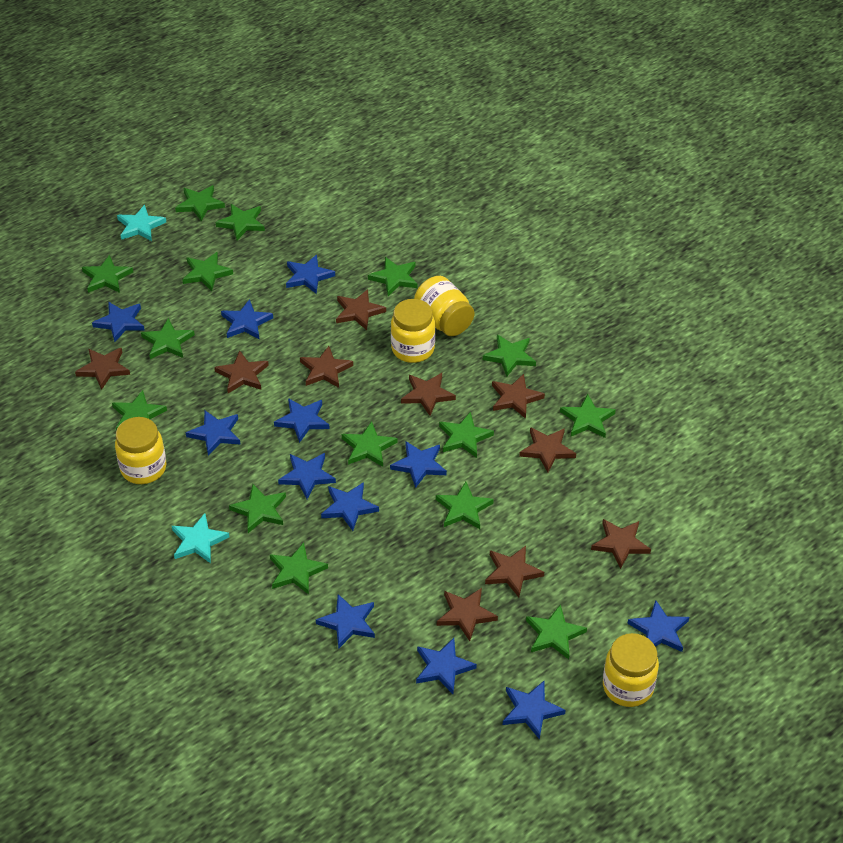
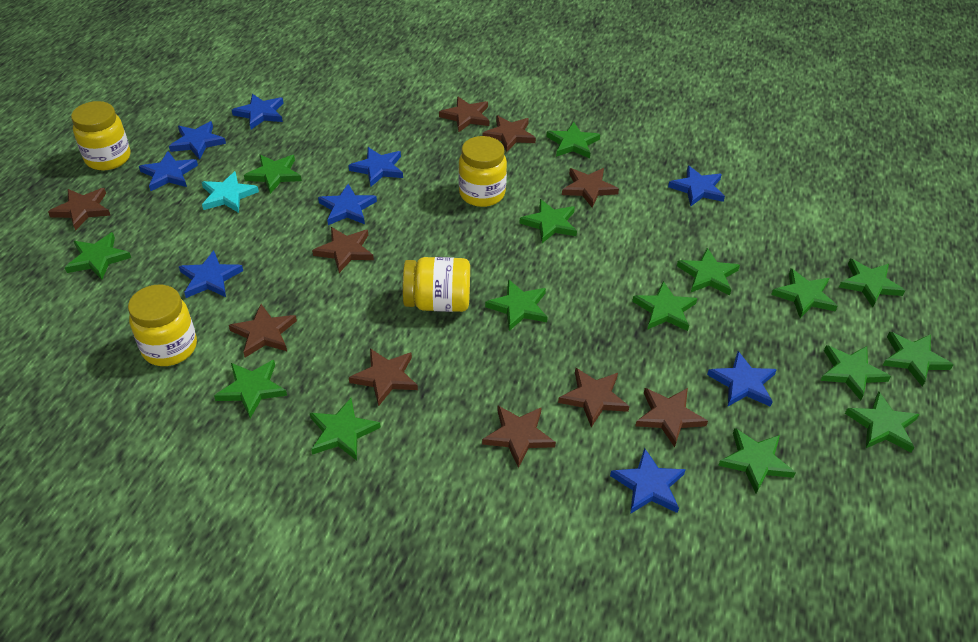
blue star: [92,302,145,342] [186,410,241,456] [221,299,273,340] [274,398,330,443] [278,453,336,499] [286,255,335,294] [316,594,375,649] [321,482,379,531] [390,441,447,488] [416,638,477,694] [503,681,566,740] [627,600,689,652] = 12 -> [139,151,198,191] [169,121,226,159] [179,250,243,298] [232,94,283,129] [318,184,377,225] [348,147,403,187] [610,448,686,514] [668,165,725,207] [707,351,777,407] = 9
turquoise star: [117,205,166,241] [172,513,230,563] = 2 -> [202,171,259,213] = 1

